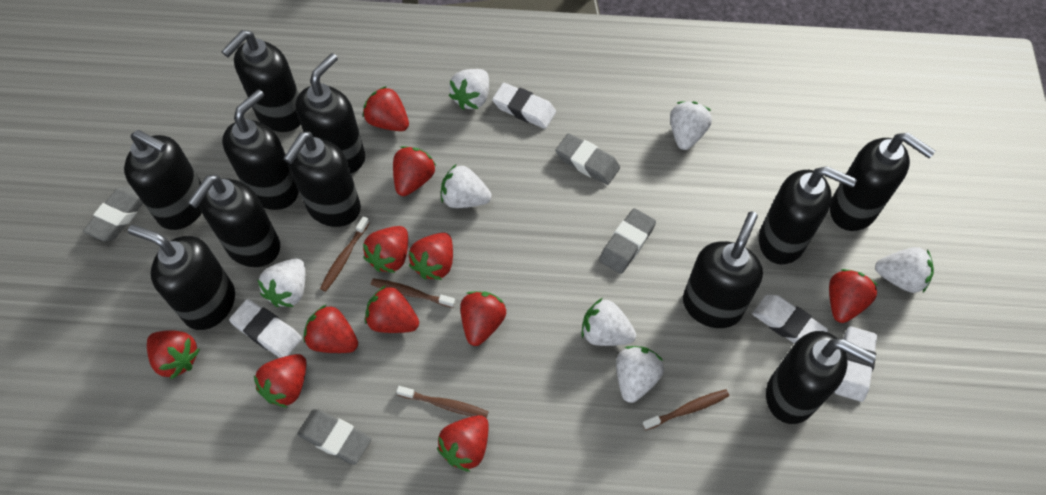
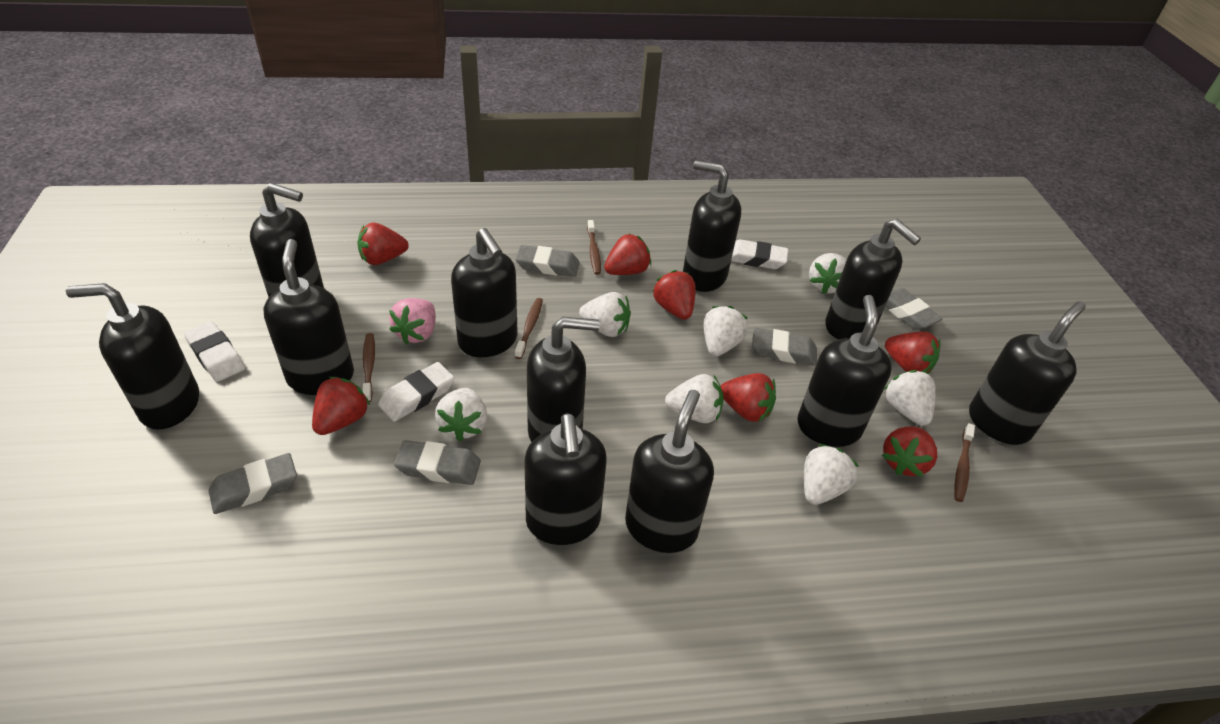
grey eraser: [83,187,143,241] [297,409,372,464] [555,133,620,185] [599,208,656,274] = 4 -> [209,453,297,514] [394,440,481,485] [515,245,580,277] [752,328,817,366] [886,288,942,330] = 5
pink strawberry: none = 0 -> [389,298,436,344] = 1
red strawberry: [147,330,200,379] [254,354,307,408] [304,305,358,353] [363,86,409,131] [363,226,408,273] [365,285,419,333] [393,146,436,196] [409,233,453,280] [437,415,488,472] [460,291,506,346] [829,269,878,323] = 11 -> [312,377,370,435] [357,222,409,265] [604,234,651,275] [653,270,696,320] [721,373,776,422] [882,426,937,477] [885,331,941,374] = 7
white eraser: [229,299,302,358] [492,83,556,129] [752,295,828,344] [834,326,877,402] = 4 -> [184,321,245,382] [378,362,454,422] [731,239,789,269] = 3

